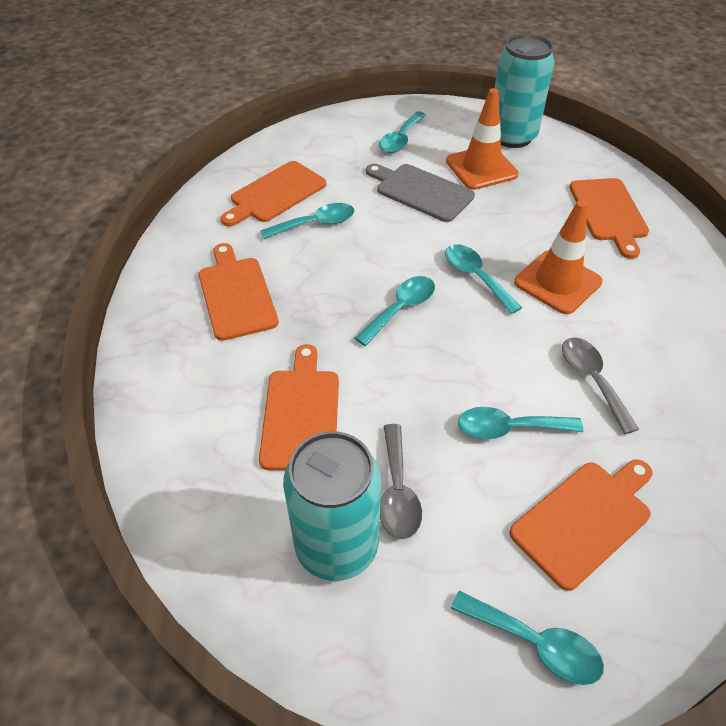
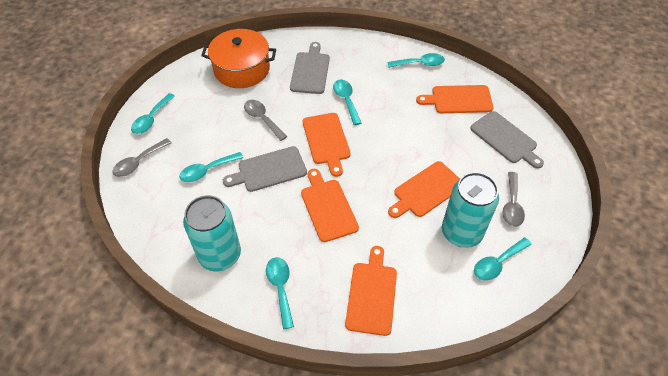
grey cutting board: [366,164,475,222] = 1 -> [223,146,307,192] [290,42,330,94] [470,111,544,169] = 3
grey spoon: [380,424,422,539] [562,338,639,434] = 2 -> [112,138,172,177] [244,100,287,141] [502,172,525,227] = 3
orange pot: none = 0 -> [201,29,276,88] = 1
orange traffic cone: [446,88,519,190] [514,200,603,314] = 2 -> none = 0

